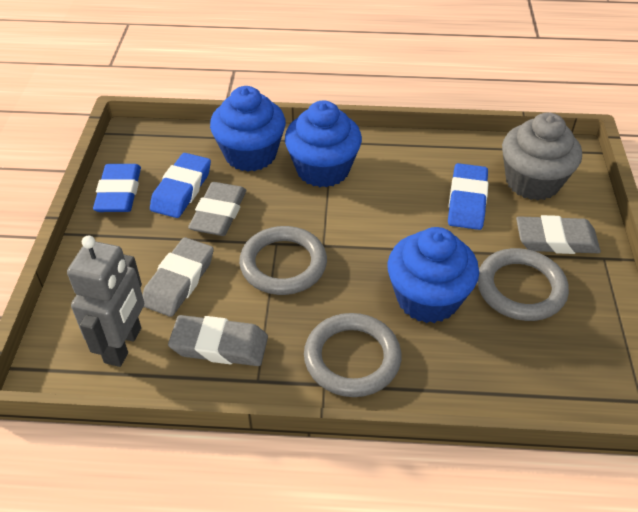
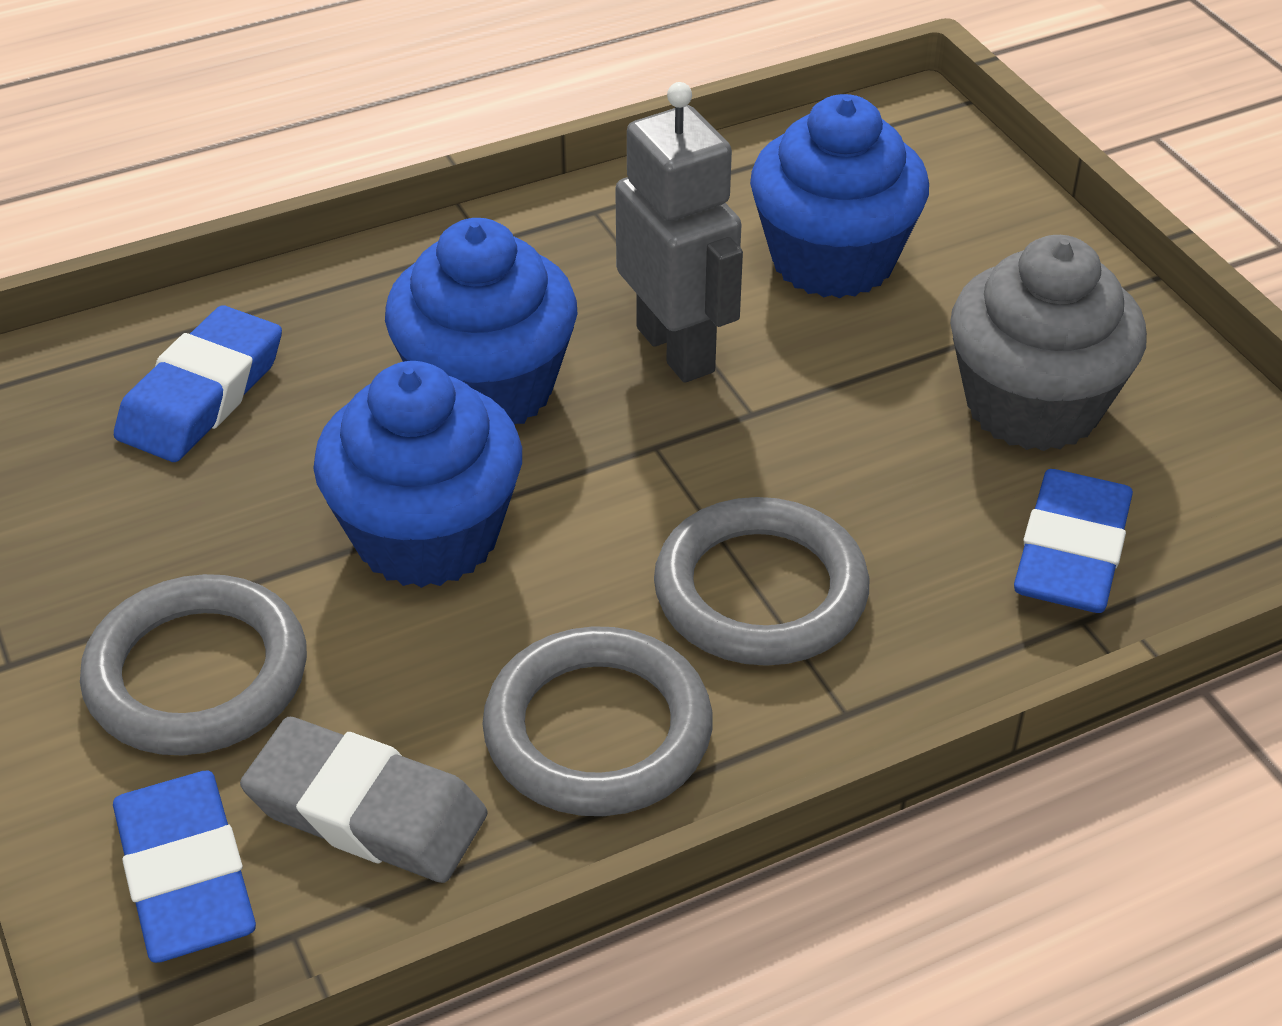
grey eraser: [142,237,214,317] [168,315,268,366] [188,182,246,236] [516,215,601,254] = 4 -> [240,717,488,883] = 1

